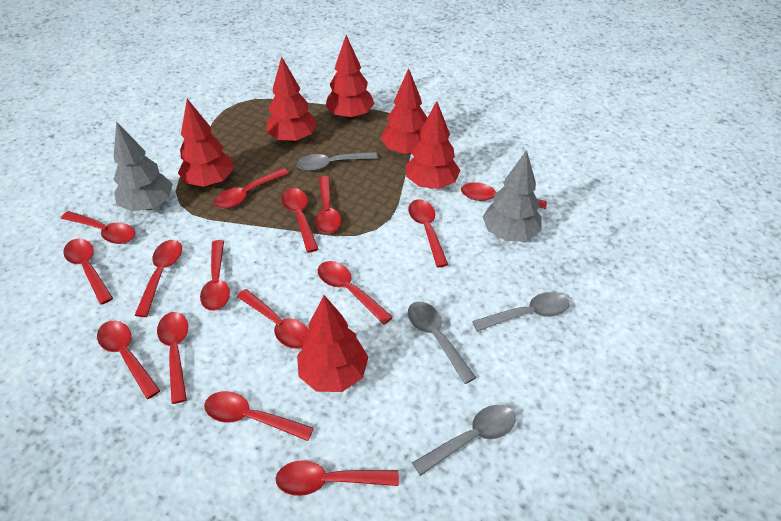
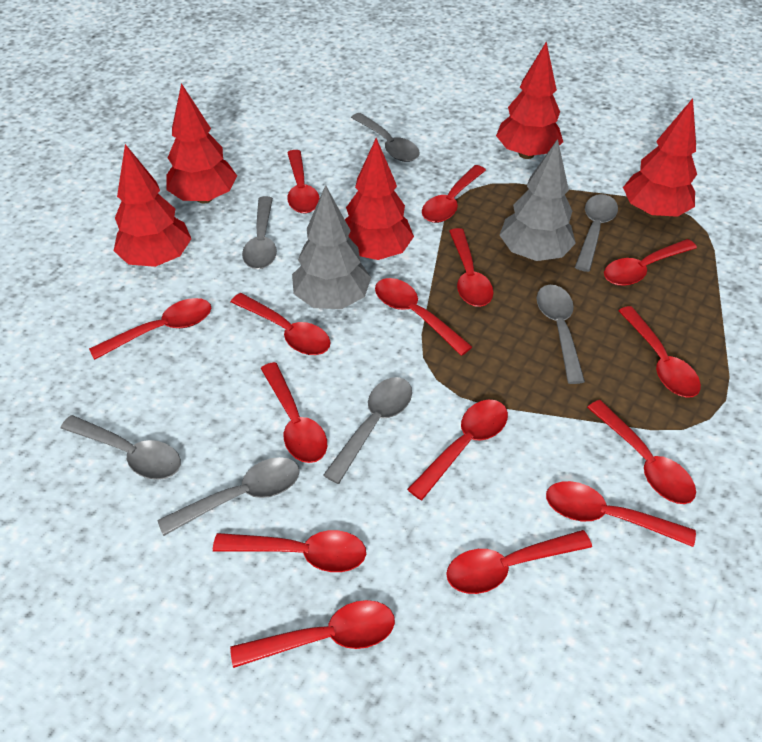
grey spoon: [297,152,378,171] [408,302,476,384] [412,405,515,476] [472,292,569,332] = 4 -> [61,415,181,480] [157,457,300,536] [242,196,277,269] [323,377,412,484] [351,113,419,162] [537,285,585,384] [575,194,618,272] = 7
red tree: [178,99,234,187] [266,56,317,143] [297,295,368,392] [325,35,375,120] [381,68,427,155] [406,101,460,189] = 6 -> [114,144,191,267] [166,83,237,203] [345,138,414,260] [496,41,563,159] [623,98,697,218] = 5

